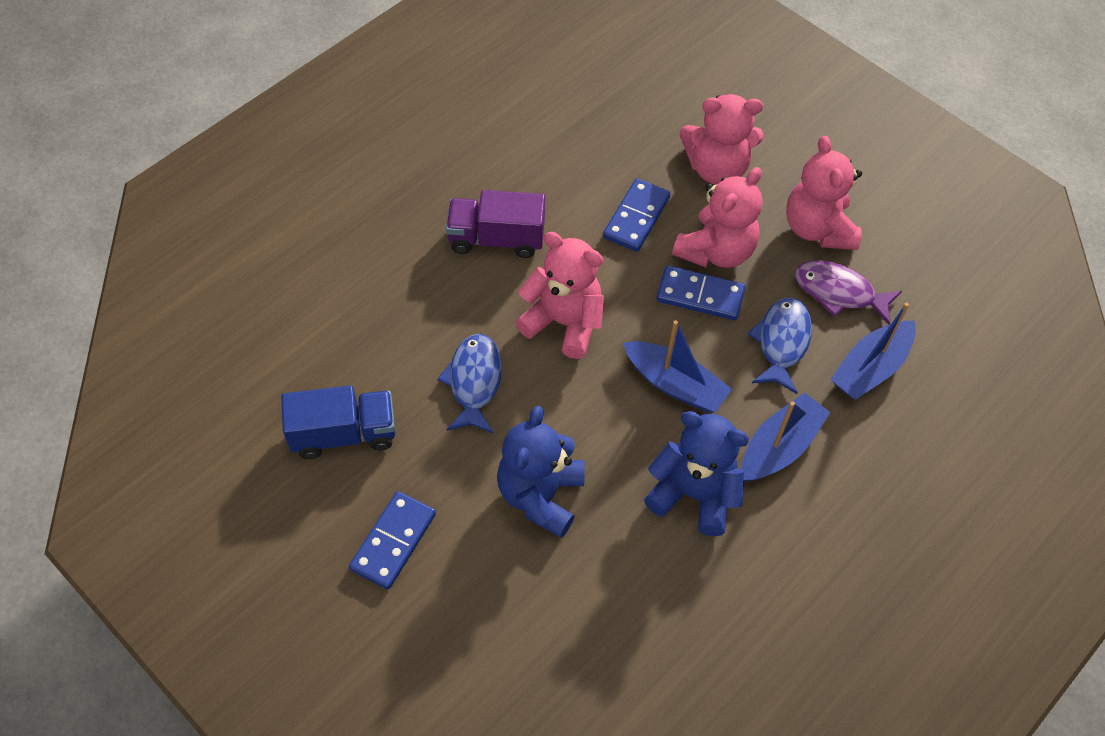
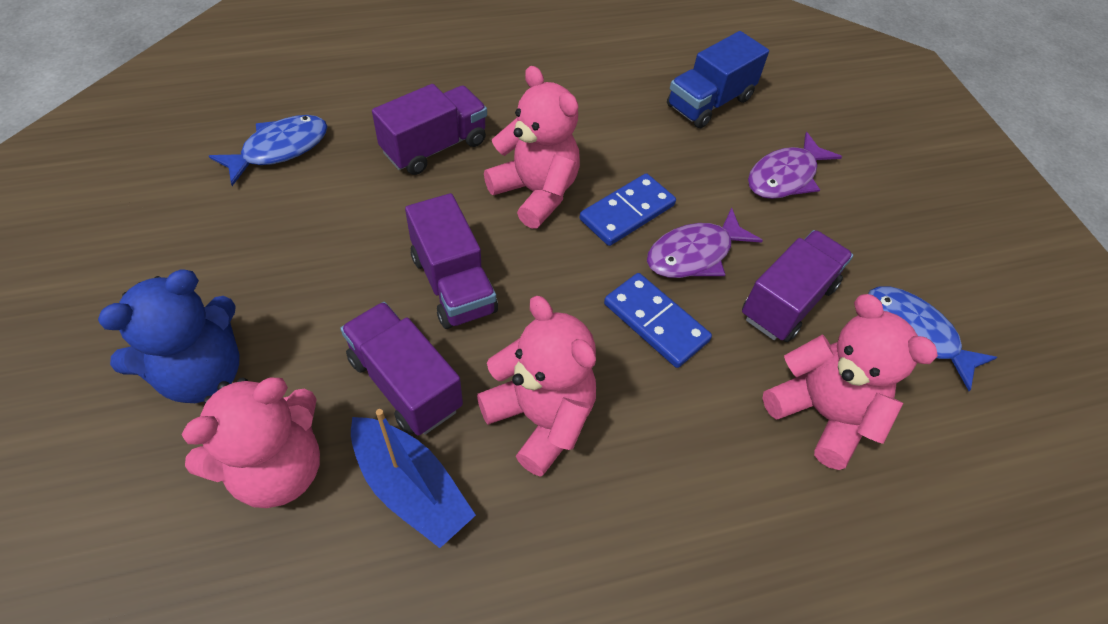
blue boat: [623,320,732,412] [741,393,831,482] [830,302,916,400] = 3 -> [351,409,476,548] = 1
blue domino: [349,491,436,589] [603,178,671,252] [656,265,746,320] = 3 -> [580,173,676,246] [604,273,712,368] = 2
blue teddy bear: [497,406,585,538] [644,411,749,536] = 2 -> [98,270,240,403] = 1
purple fish: [795,261,902,325] = 1 -> [647,207,763,278] [748,132,842,199] = 2
purple truck: [446,190,545,258] = 1 -> [340,302,463,436] [372,84,487,175] [405,193,498,329] [742,230,853,342] = 4

